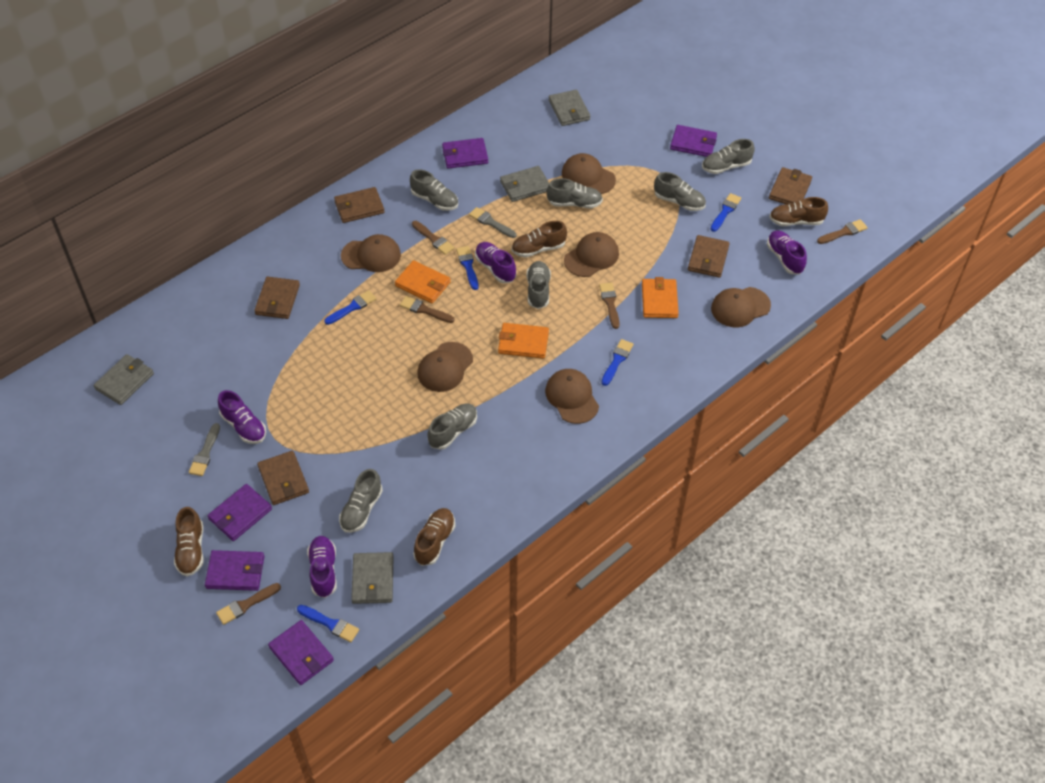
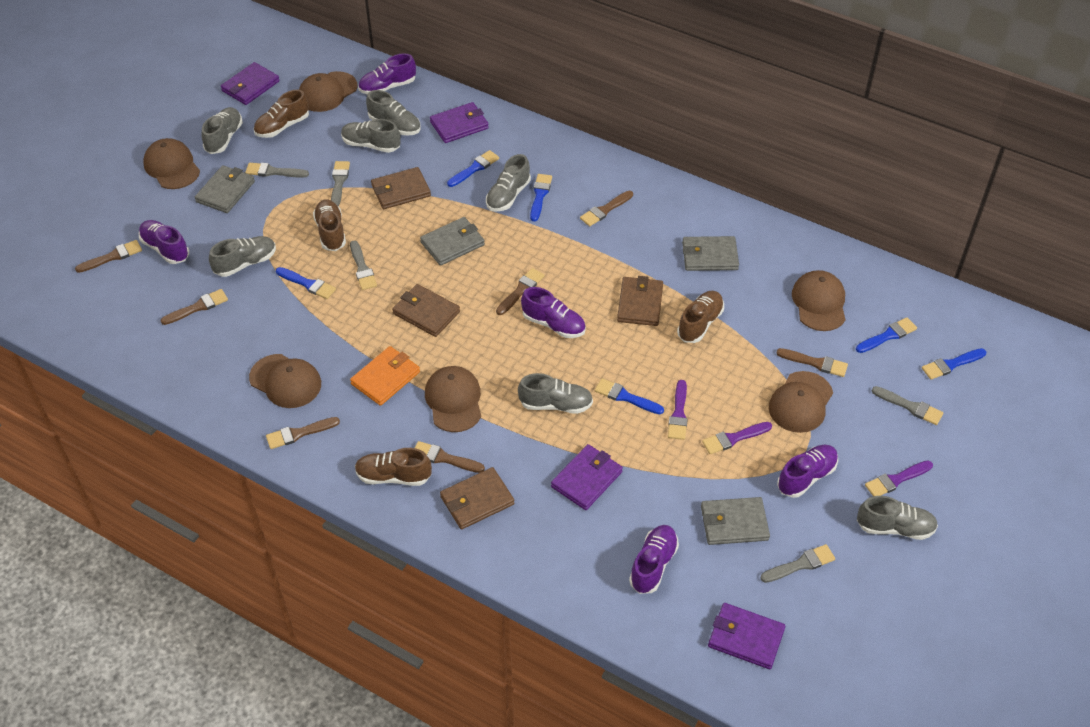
blue brush: [297,605,359,642] [324,290,376,325] [456,246,478,290] [601,339,634,386] [711,193,741,232] = 5 -> [276,267,336,299] [447,150,499,187] [530,174,552,221] [595,378,664,414] [856,317,917,353] [922,348,986,380] = 6
brown brush: [216,583,281,625] [400,296,455,323] [412,221,455,255] [599,283,620,329] [817,219,868,244] = 5 -> [75,240,142,273] [160,289,228,325] [266,417,340,449] [415,441,485,473] [496,268,544,315] [580,191,633,226] [776,348,848,377] = 7
brown wallet: [254,276,300,319] [257,451,309,505] [334,187,384,223] [688,235,730,278] [769,167,812,204] = 5 -> [371,167,431,209] [392,284,460,337] [440,467,514,529] [617,276,663,326] = 4
grey brush: [189,423,220,476] [469,207,516,238] = 2 -> [245,163,309,178] [331,161,350,206] [350,241,377,290] [760,544,835,583] [872,386,943,425] = 5
orange wallet: [395,260,451,304] [498,323,549,359] [642,277,679,318] = 3 -> [350,346,420,406] = 1
purple brush: none = 0 -> [668,380,688,440] [702,422,772,454] [865,461,933,496] = 3
purple shoe: [218,390,266,444] [307,536,337,598] [475,242,516,283] [767,230,807,275] = 4 -> [139,220,189,264] [358,53,416,95] [521,287,586,338] [629,525,679,594] [777,445,838,498] = 5
purple wallet: [205,550,264,591] [208,484,272,541] [268,620,334,685] [442,138,488,169] [670,125,717,157] = 5 -> [221,62,280,105] [430,102,489,143] [551,444,623,510] [708,603,785,669] = 4

